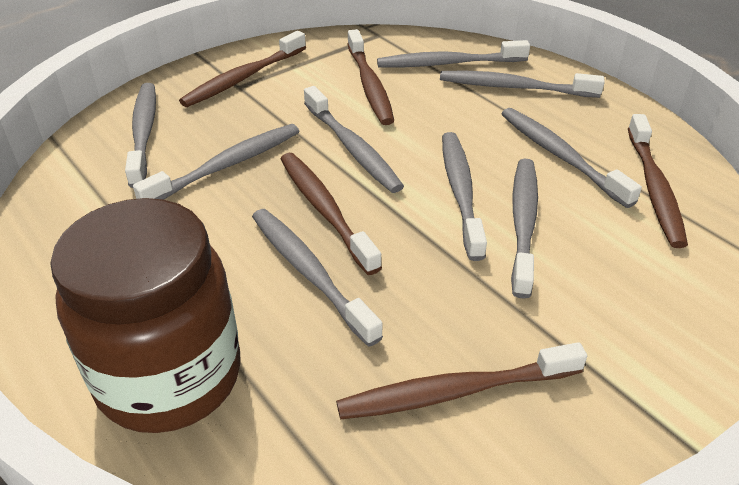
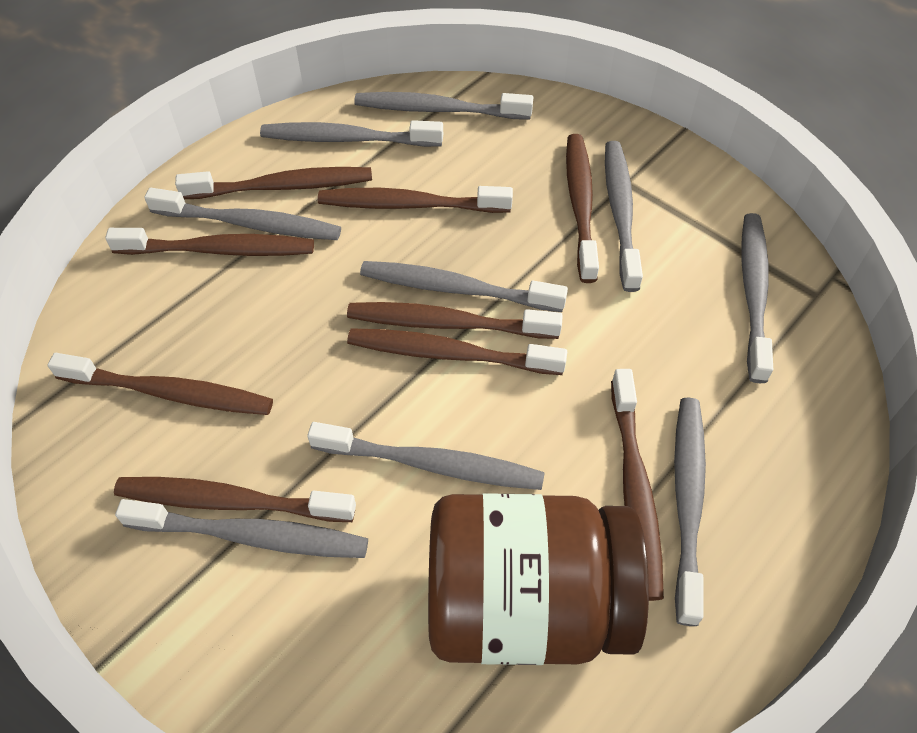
brown toothbrush: [179,31,306,107] [281,153,382,275] [336,342,587,419] [347,29,394,125] [628,114,688,248] = 5 -> [47,353,273,415] [105,228,314,256] [114,477,356,522] [175,167,372,199] [318,186,513,213] [347,302,563,339] [347,328,567,375] [566,134,599,283] [611,369,664,601] = 9

